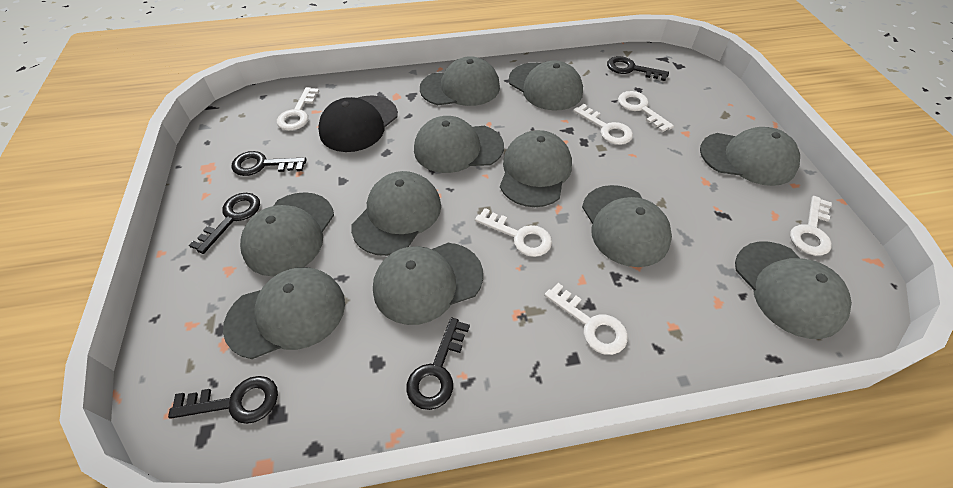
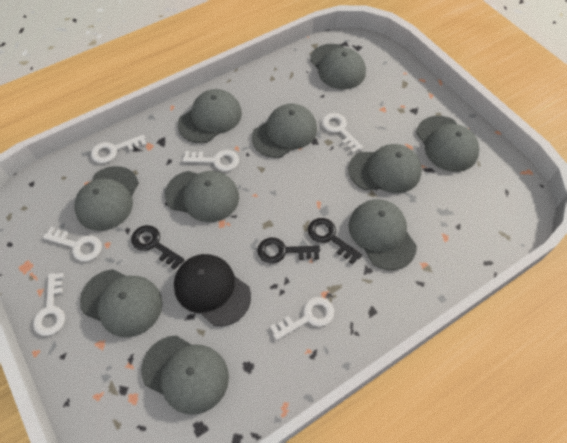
black key: [168,376,278,424] [189,193,260,254] [231,151,306,176] [406,318,470,410] [607,56,669,81] = 5 -> [131,225,184,270] [257,238,320,263] [308,218,362,264] = 3
grey cap: [223,267,345,359] [240,192,334,277] [351,171,441,256] [373,243,483,325] [414,116,504,173] [420,56,500,106] [500,130,572,207] [509,60,583,111] [582,185,672,267] [700,127,800,186] [735,241,852,339] = 11 -> [74,166,139,231] [80,269,162,337] [141,335,229,415] [165,171,239,222] [178,89,242,143] [252,104,317,158] [310,44,366,89] [348,144,422,193] [349,199,417,270] [416,116,479,172] = 10

